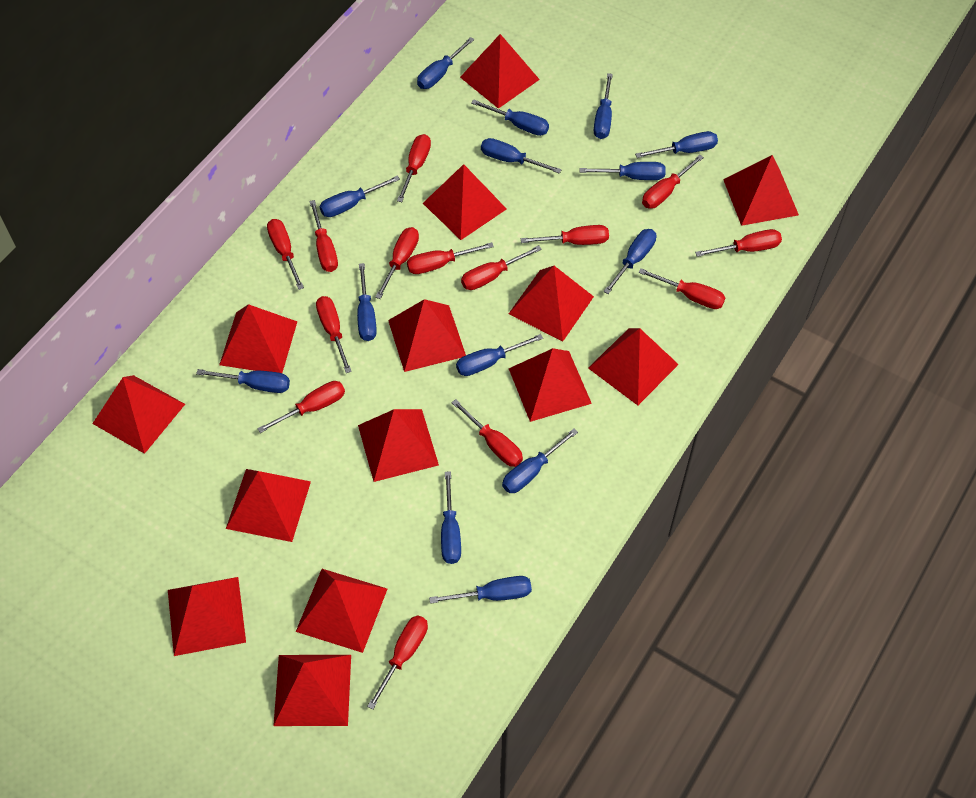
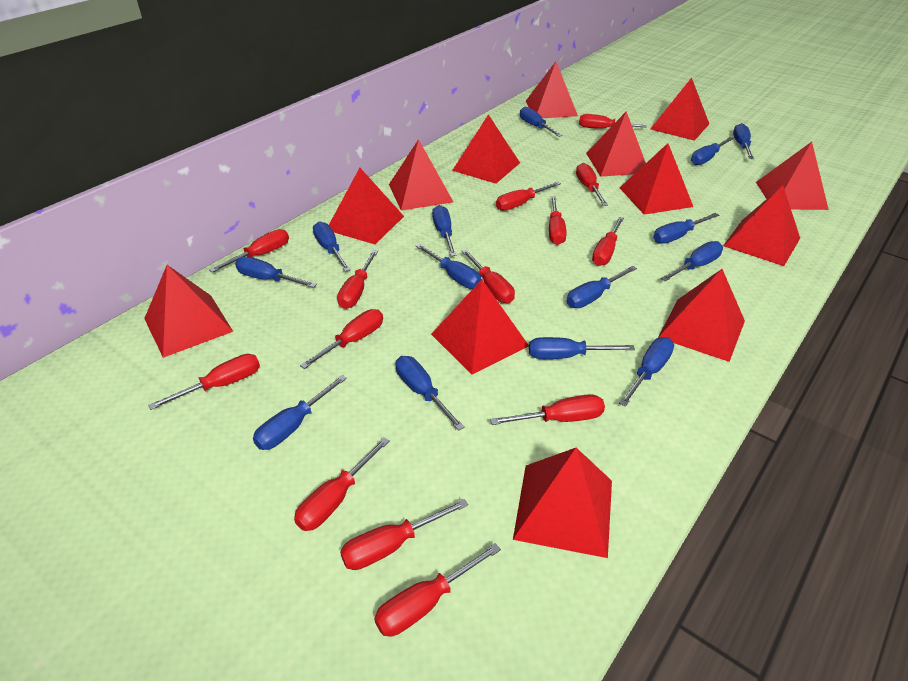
red pyramid: [92,375,185,454] [168,577,246,656] [219,304,297,373] [226,469,311,542] [273,655,351,726] [296,569,387,653] [358,409,439,482] [388,299,466,372] [423,164,507,240] [460,34,540,109] [509,266,594,341] [509,348,592,422] [588,328,679,405] [723,155,799,226] = 14 -> [144,265,233,358] [329,168,404,244] [389,139,453,211] [431,279,529,375] [452,115,520,184] [513,448,612,558] [526,62,578,118] [586,111,646,177] [620,143,693,215] [650,78,709,141] [658,269,745,362] [723,186,800,266] [756,142,829,210] = 13

